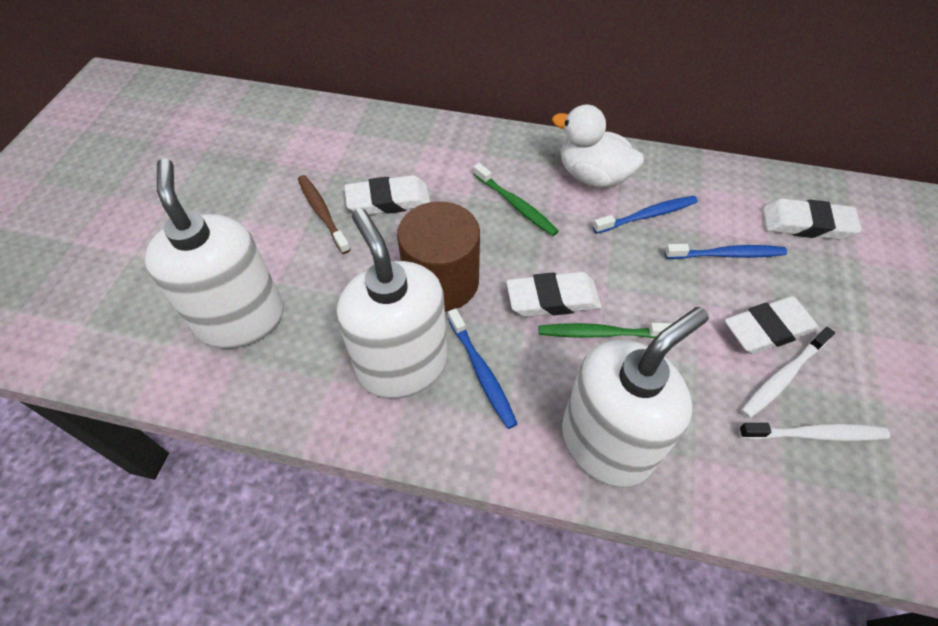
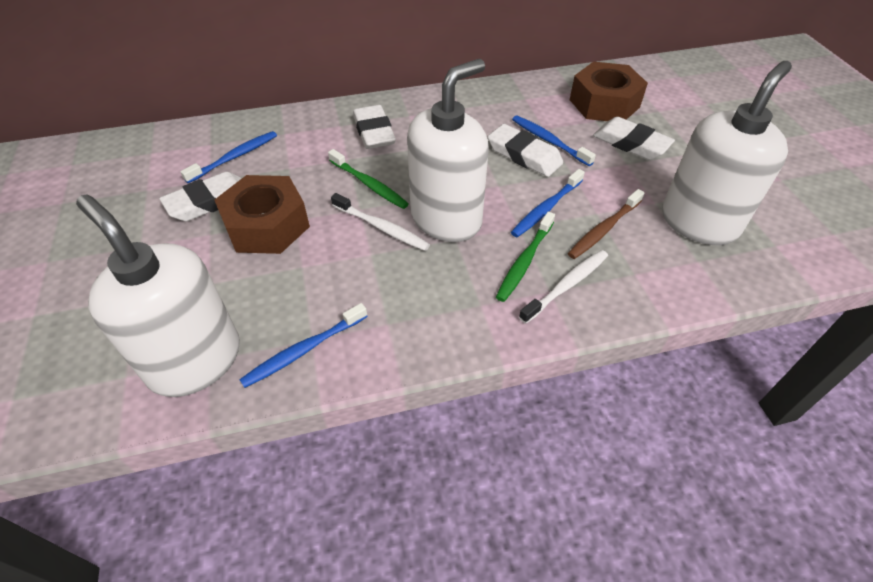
blue toothbrush: [448,308,517,429] [593,196,698,234] [665,244,787,259] = 3 -> [180,131,277,183] [239,303,368,388] [511,169,585,237] [512,115,596,166] = 4
brown cylinder: [397,201,480,312] = 1 -> none = 0
brown nut: none = 0 -> [215,175,310,254] [570,62,648,121] = 2
white duck: [552,104,644,188] = 1 -> none = 0

